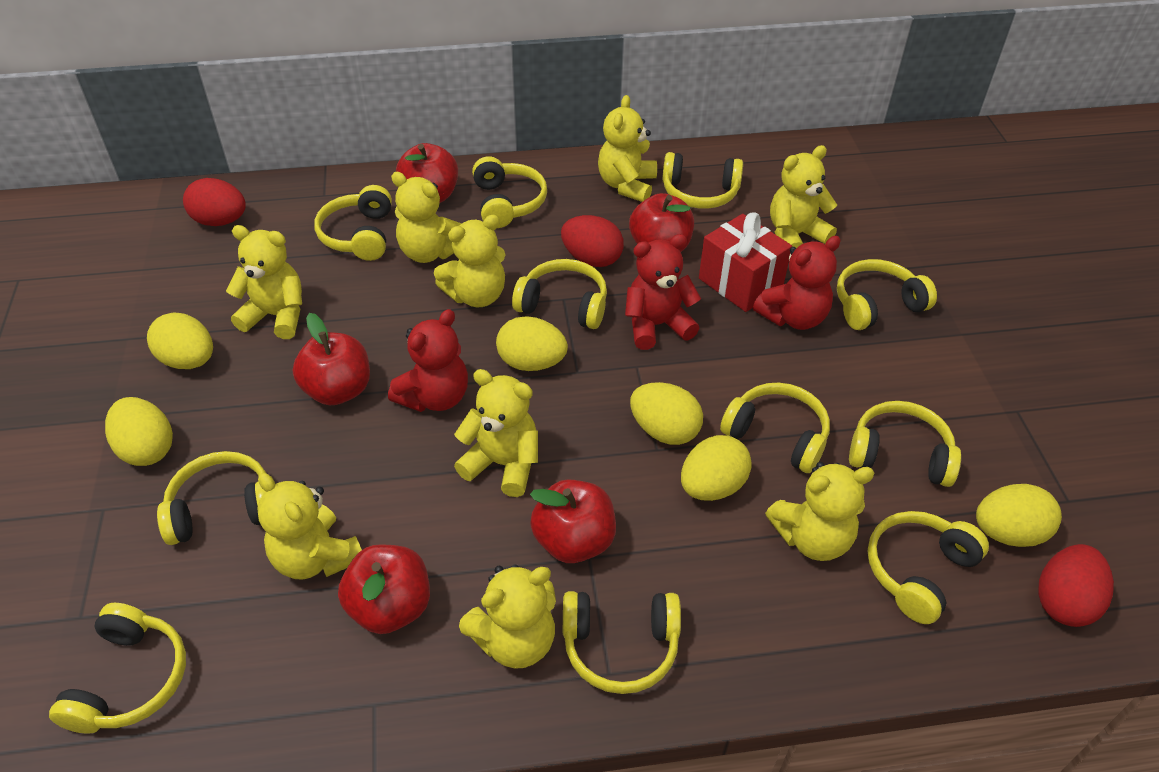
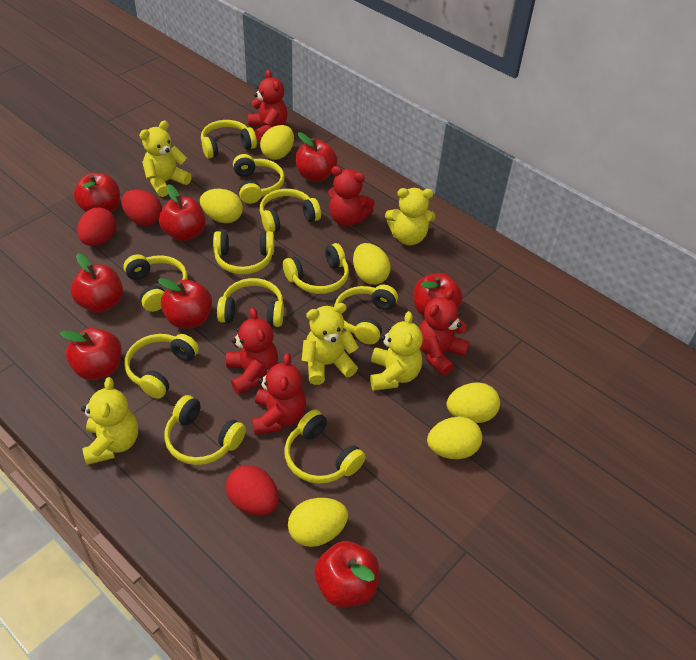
red apple: [293,313,370,405] [338,544,430,634] [396,143,458,203] [530,479,616,563] [629,193,694,252] = 5 -> [60,328,122,380] [71,253,123,313] [74,173,120,213] [158,278,212,329] [159,184,206,241] [296,132,337,182] [315,541,379,607] [413,273,463,317] = 8
red gift: [699,212,792,312] = 1 -> none = 0
red teddy bear: [388,309,468,412] [625,234,701,350] [753,236,841,330] = 3 -> [226,307,278,395] [248,70,287,141] [252,353,306,435] [328,166,375,226] [419,289,469,376] = 5
yellow teddy bear: [226,225,302,339] [257,473,362,580] [391,172,461,263] [434,215,506,307] [454,369,538,497] [459,564,556,669] [598,95,657,202] [765,462,875,561] [770,145,837,248] = 9 -> [81,377,138,465] [139,121,192,197] [302,303,359,385] [370,311,423,391] [385,188,435,245] = 5

